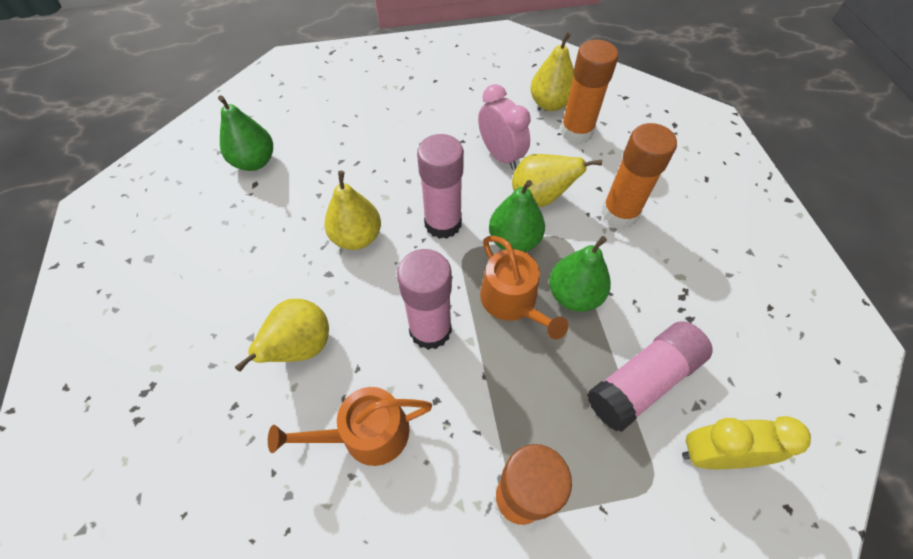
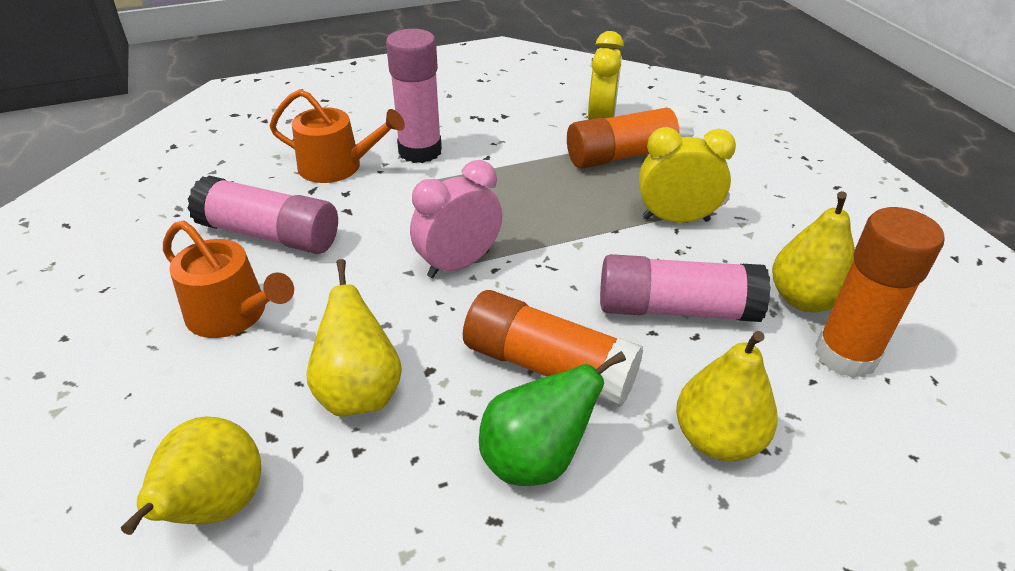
green pear: [218,95,273,171] [489,180,545,252] [549,236,611,312] = 3 -> [479,351,626,486] = 1
yellow clock: [682,416,811,469] = 1 -> [588,31,624,119] [639,127,736,223] = 2

